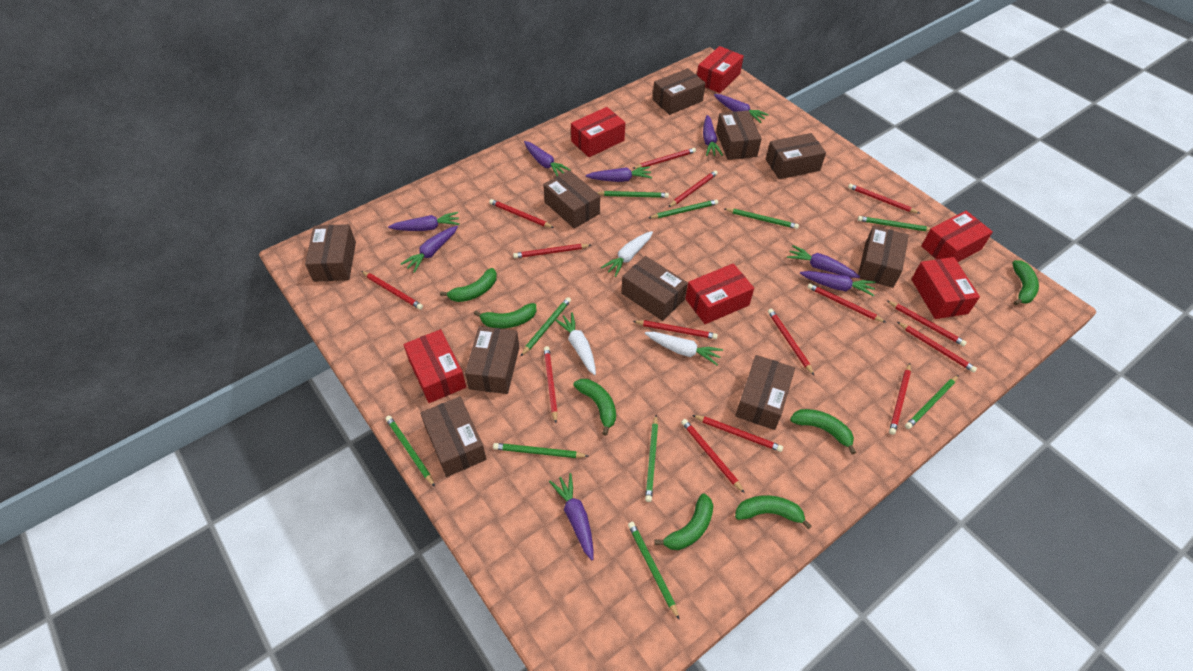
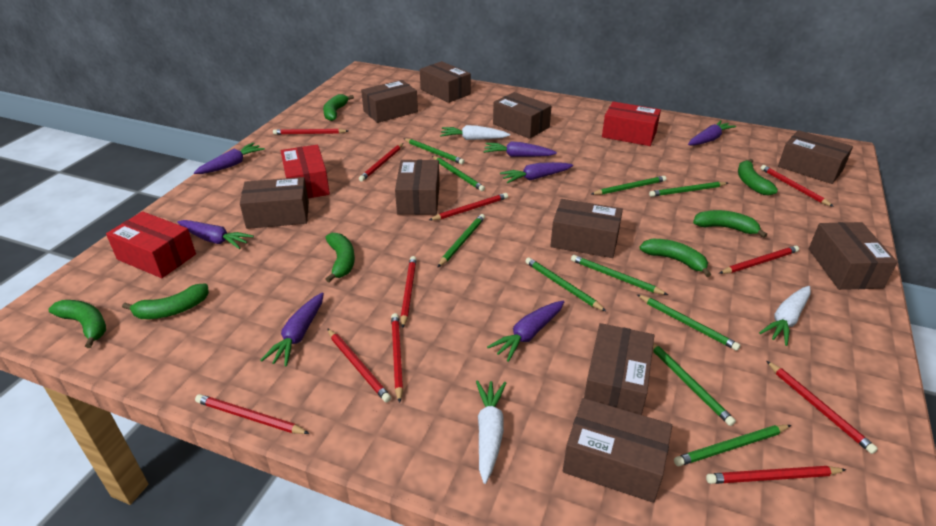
purple carrot: [388,212,460,231] [401,226,458,273] [524,141,571,176] [549,473,594,560] [586,166,652,182] [703,115,723,156] [714,94,769,123] [787,245,860,278] [800,271,875,296] = 9 -> [177,220,254,249] [194,143,265,174] [261,292,324,367] [483,141,557,157] [487,301,564,362] [500,162,573,183] [688,120,736,146] = 7
red box: [403,329,466,403] [571,107,625,157] [685,263,754,324] [697,46,744,93] [911,257,980,319] [921,211,993,262] = 6 -> [106,211,196,278] [281,145,330,199] [602,102,661,146] = 3
red pencil: [361,271,423,310] [489,199,554,228] [513,244,591,258] [544,346,558,423] [632,148,696,169] [633,320,718,339] [668,170,718,207] [681,419,745,493] [692,415,783,452] [768,309,814,375] [808,283,886,323] [848,184,920,214] [887,301,967,346] [889,363,911,435] [897,322,977,372] = 15 -> [195,394,310,434] [273,129,348,135] [327,328,391,402] [359,143,403,181] [391,313,403,403] [401,256,417,328] [429,193,508,220] [706,466,846,484] [719,246,799,274] [760,165,834,207] [767,361,878,454] = 11

